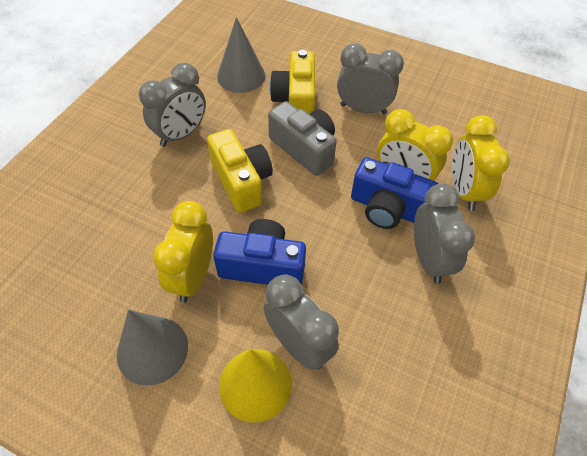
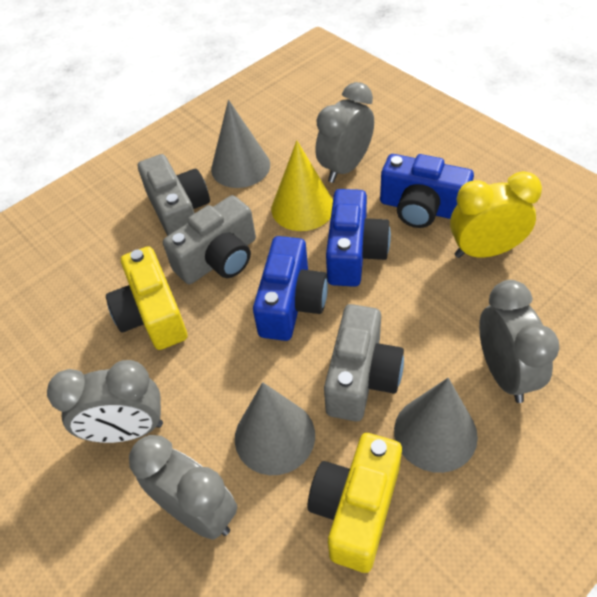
blue camera: [213,219,306,285] [351,157,438,229] = 2 -> [253,236,328,341] [326,189,391,287] [380,154,474,228] = 3
grey camera: [268,101,336,176] = 1 -> [138,154,210,236] [163,195,256,284] [324,304,404,422] = 3
grey cone: [117,310,188,386] [217,17,265,93] = 2 -> [211,100,270,188] [235,382,315,475] [394,378,478,473] = 3
yellow clock: [153,201,213,303] [377,109,453,181] [452,115,510,211] = 3 -> [450,171,542,258] = 1

